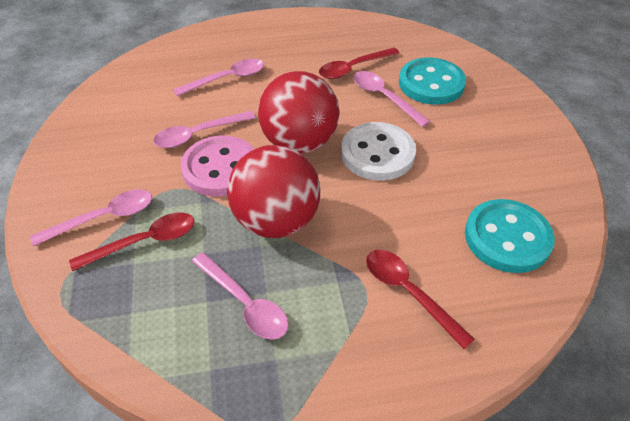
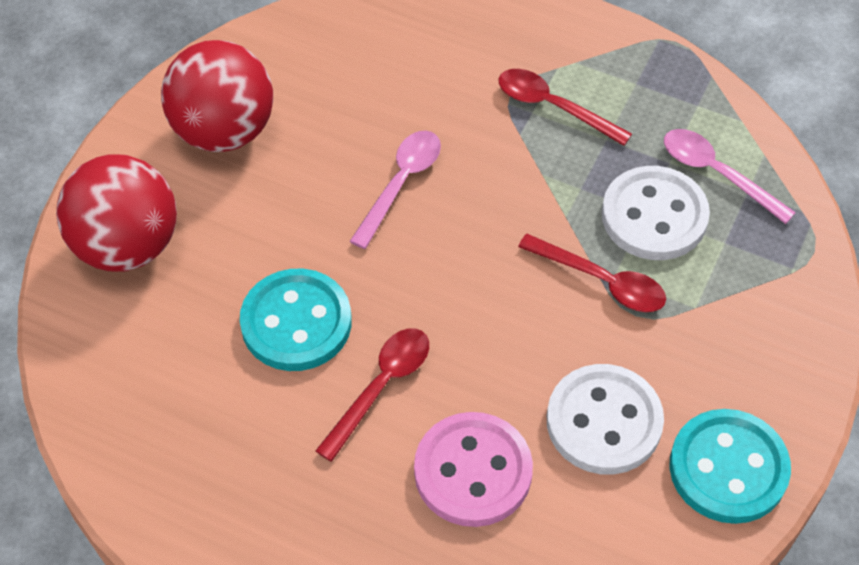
pink spoon: [30,189,152,246] [153,111,255,148] [173,58,264,96] [192,252,289,340] [353,71,431,127] = 5 -> [349,131,441,249] [664,129,796,224] = 2
white button: [341,122,416,181] = 1 -> [547,364,664,475] [602,166,710,260] = 2

